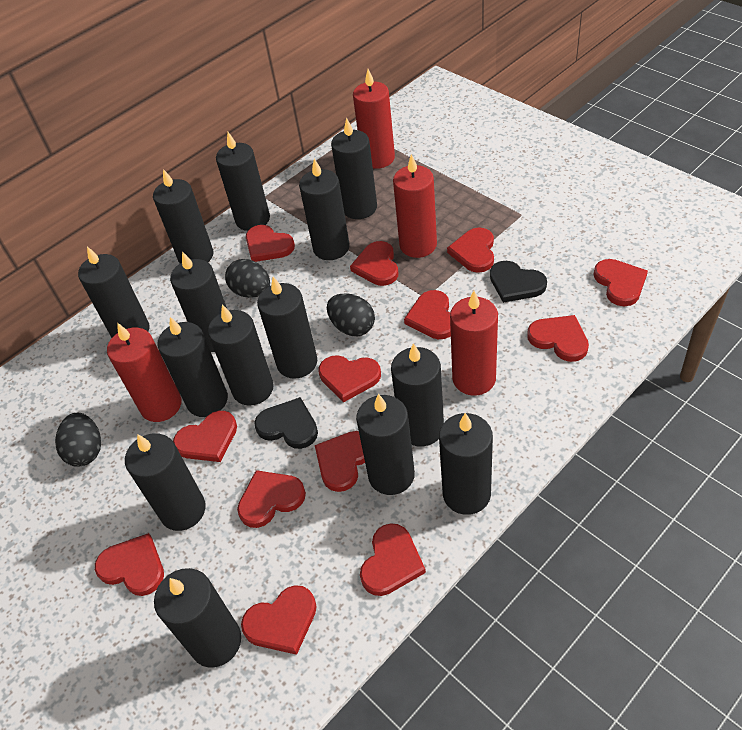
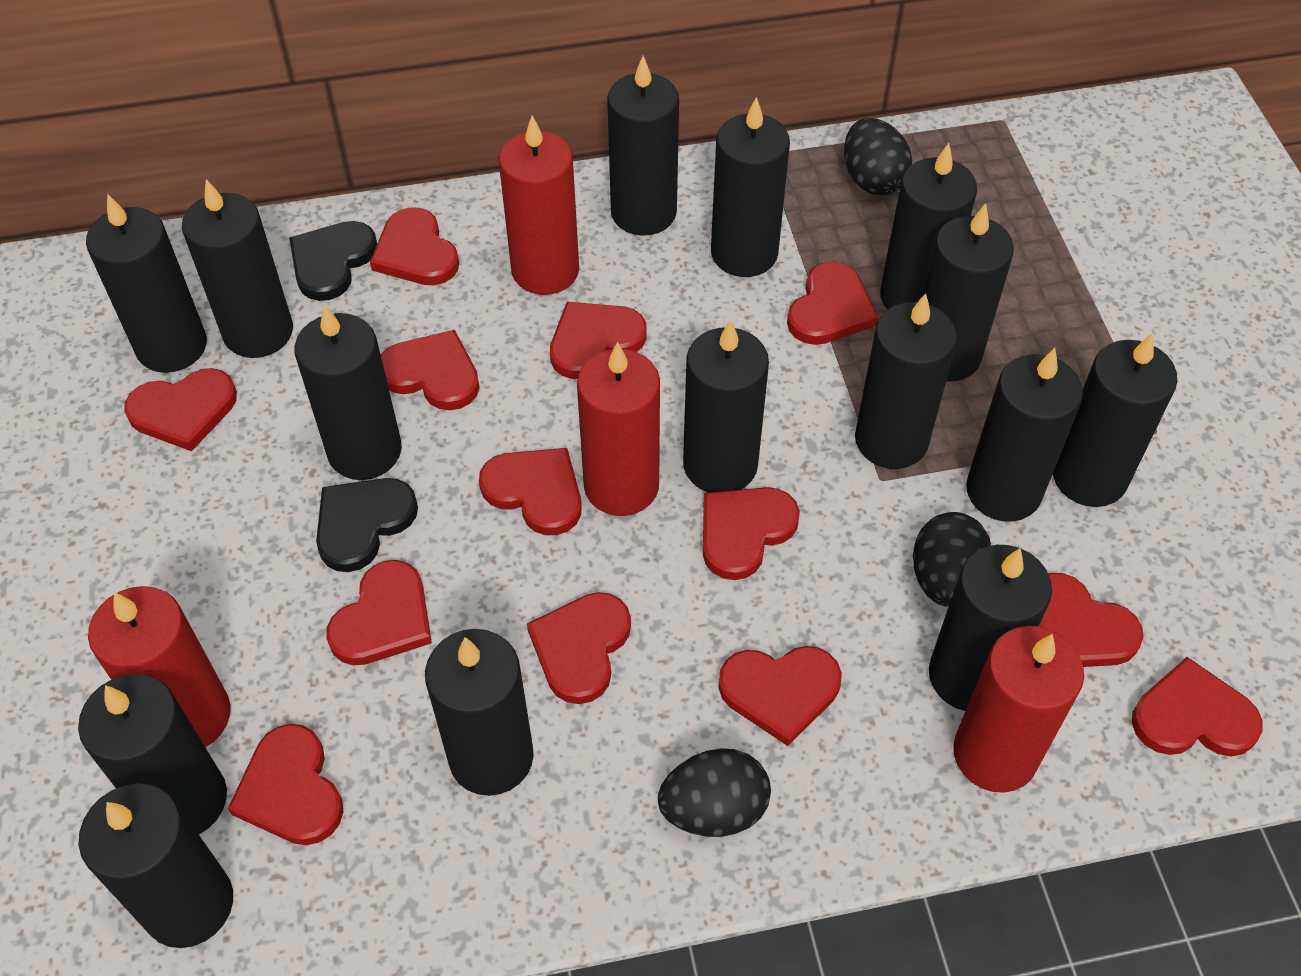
black candle: [78,247,150,338] [125,433,206,531] [153,169,213,263] [154,568,241,668] [157,317,228,417] [170,251,227,352] [208,304,274,406] [216,132,270,231] [257,277,317,379] [299,158,350,260] [331,117,377,219] [356,394,415,495] [391,343,444,447] [439,413,493,515] = 14 -> [78,674,227,834] [79,783,233,948] [86,194,207,373] [182,179,293,358] [294,305,402,480] [425,629,534,796] [607,56,679,236] [683,319,769,493] [711,97,790,277] [855,293,957,469] [880,143,977,310] [922,203,1014,381] [929,545,1052,711] [966,348,1083,522] [1053,333,1177,507] = 15

